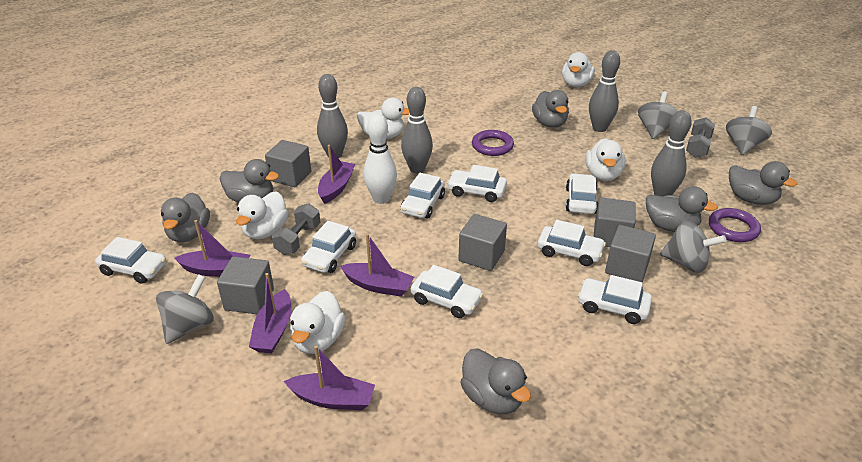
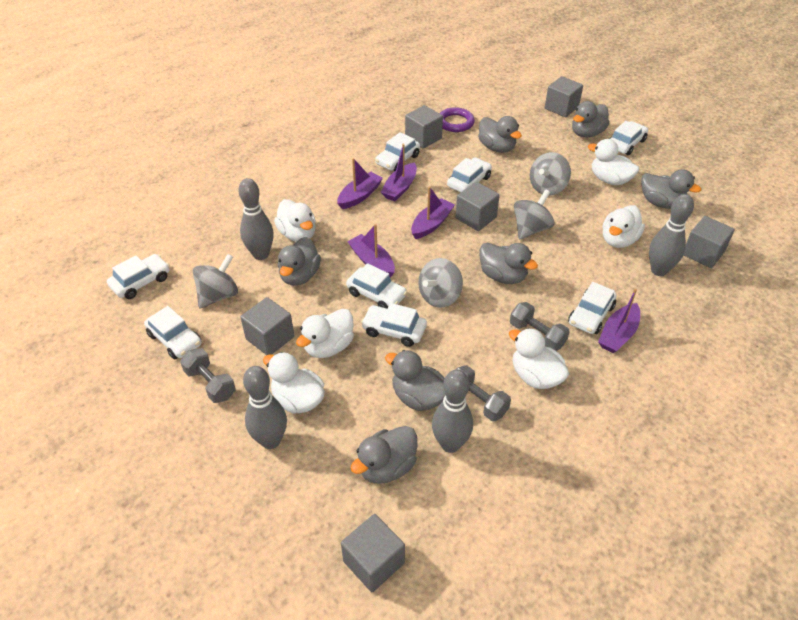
grey cube: [217,257,274,314] [265,140,311,187] [458,214,507,271] [594,197,635,247] [605,225,656,282] = 5 -> [240,297,294,355] [341,514,405,592] [405,105,443,149] [456,182,500,231] [545,76,583,117] [684,216,735,268] = 6
grey duck: [161,192,210,242] [220,159,279,203] [460,348,531,414] [532,90,569,128] [646,186,718,232] [729,161,798,205] = 6 -> [278,237,321,286] [351,426,417,484] [385,350,445,411] [478,116,522,153] [479,242,538,284] [572,101,610,137] [641,169,701,209] = 7
grey dumbbell: [272,203,321,255] [686,117,715,158] = 2 -> [180,348,236,403] [456,365,511,421] [510,302,570,351] = 3
purple ring: [472,130,514,156] [709,208,761,242] = 2 -> [439,107,475,132] = 1
white bowling pin: [363,114,397,204] = 1 -> none = 0
white duck: [236,191,288,240] [290,291,345,354] [357,98,409,139] [562,52,595,87] [586,138,625,181] = 5 -> [263,352,325,414] [274,199,316,242] [296,309,354,358] [509,328,569,389] [588,139,639,185] [602,205,645,248] = 6

